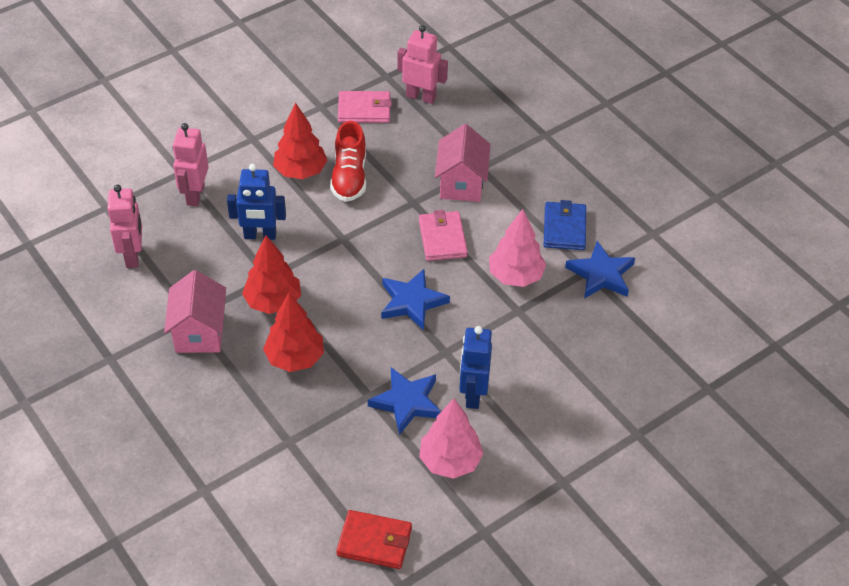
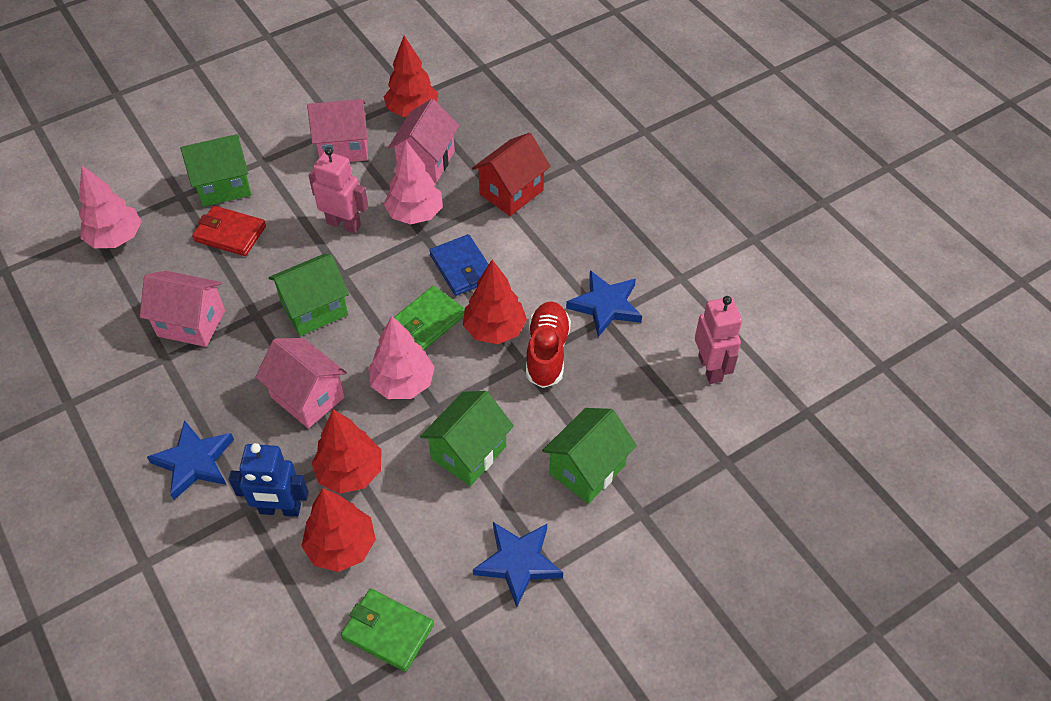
blue robot: [227,164,286,240] [459,326,492,409] = 2 -> [229,443,309,517] = 1
green house: none = 0 -> [180,134,252,207] [268,254,349,336] [420,391,514,486] [542,408,637,504] = 4
green wallet: none = 0 -> [341,589,434,672] [394,286,465,351] = 2
pink house: [164,270,226,353] [435,124,491,202] = 2 -> [140,271,225,347] [255,338,347,428] [307,99,368,162] [388,99,459,183] = 4
pink robot: [107,185,142,268] [172,123,209,206] [398,25,448,104] = 3 -> [308,147,369,233] [695,296,742,384] = 2
pink tree: [419,398,484,479] [489,209,546,287] = 2 -> [79,165,142,248] [368,316,435,399] [384,141,443,224] = 3
pink wallet: [338,91,392,123] [419,210,468,261] = 2 -> none = 0
red house: none = 0 -> [472,133,551,216] = 1
red tree: [242,235,301,314] [263,293,324,372] [273,103,328,179] = 3 -> [301,488,376,572] [311,409,382,494] [384,36,438,117] [463,260,527,344] = 4

